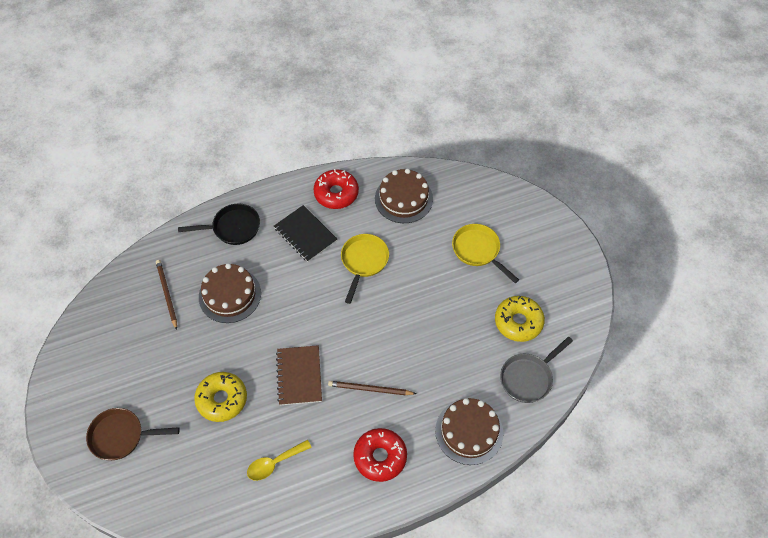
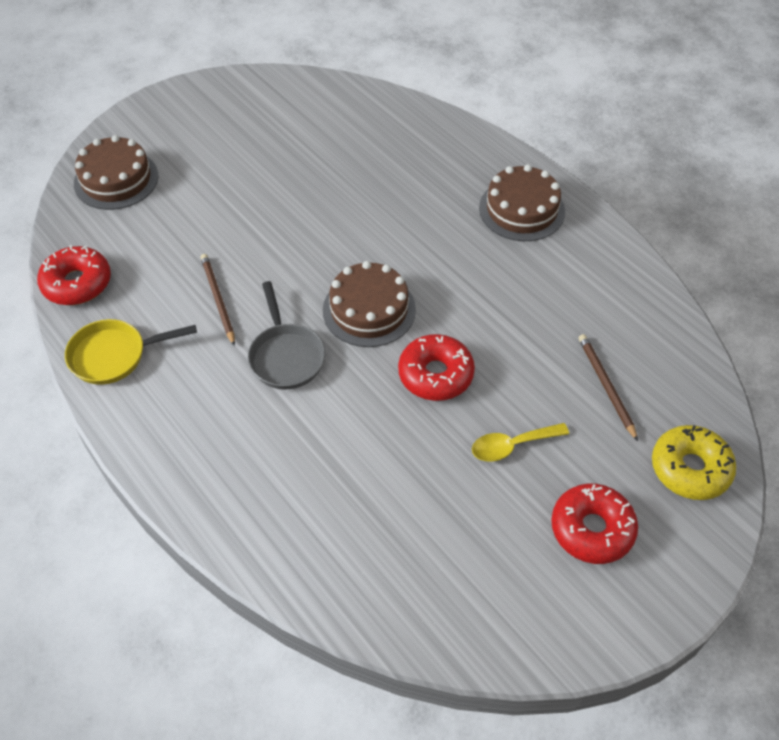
black notebook: [274,205,337,262] = 1 -> none = 0
black pan: [178,203,260,245] = 1 -> none = 0
brown notebook: [276,345,322,405] = 1 -> none = 0
brown pan: [86,408,179,460] = 1 -> none = 0
red donut: [313,169,359,209] [353,428,407,482] = 2 -> [37,245,111,305] [398,334,475,401] [551,484,638,564] = 3
yellow donut: [194,372,247,422] [495,296,545,342] = 2 -> [652,425,736,500] = 1
yellow pan: [341,234,389,304] [452,224,519,283] = 2 -> [65,319,197,385] = 1

